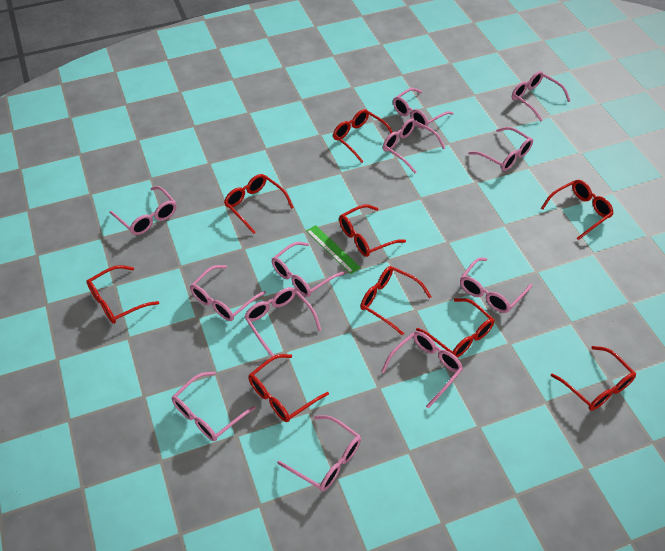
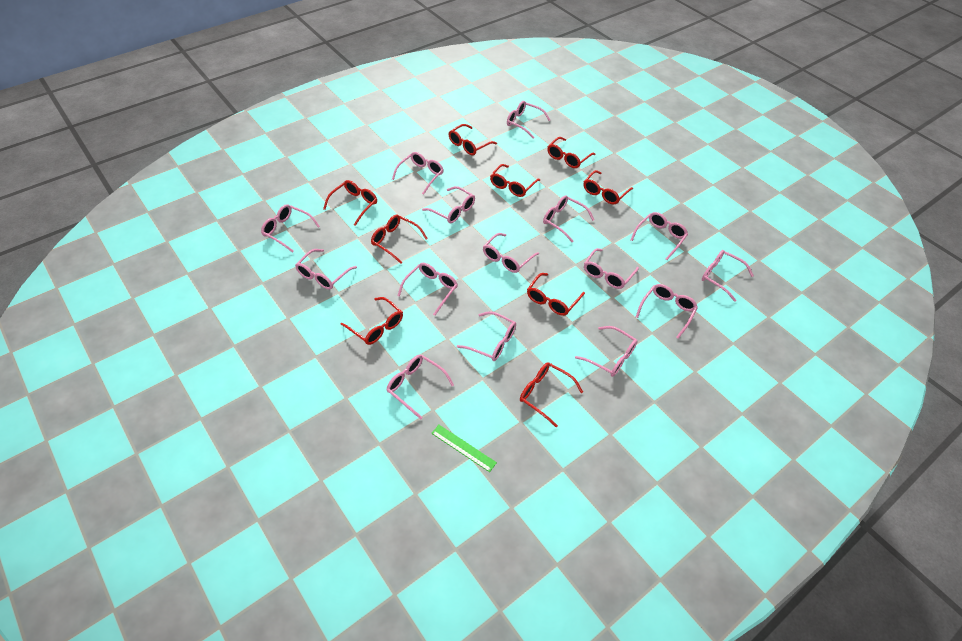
pink glasses: [110,186,177,235] [172,372,256,441] [190,265,266,321] [244,287,321,357] [272,242,344,297] [277,415,361,491] [381,331,463,408] [383,119,445,173] [393,88,454,129] [460,257,532,313] [468,127,533,171] [512,71,570,121] = 12 -> [261,204,320,253] [295,249,357,290] [387,355,454,419] [392,152,444,195] [398,263,458,316] [422,186,475,223] [457,311,516,361] [483,233,539,273] [507,101,550,139] [543,195,595,242] [575,326,638,377] [584,248,639,289] [631,212,688,260] [636,284,698,339] [702,250,754,302] = 15

